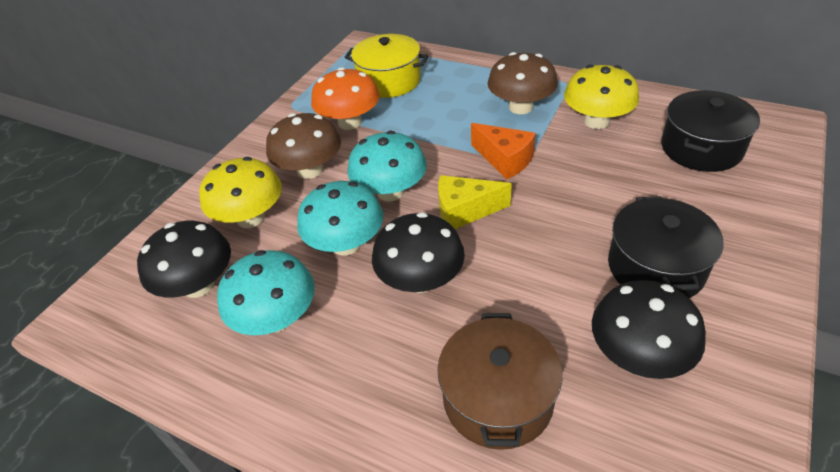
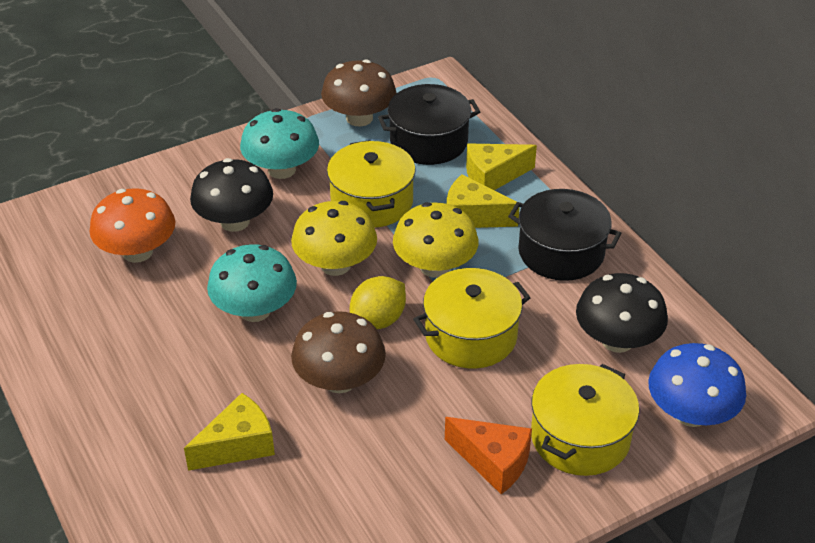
black mushroom: [137,221,231,298] [372,212,465,293] [592,280,706,379] = 3 -> [190,158,273,232] [576,273,668,353] = 2
blue mushroom: none = 0 -> [648,343,746,427] = 1
brown pot: [437,313,562,450] = 1 -> none = 0
turquoise mushroom: [217,250,315,335] [297,181,383,255] [348,131,427,202] = 3 -> [207,244,297,322] [240,108,319,179] = 2
yellow cheese: [438,175,512,229] = 1 -> [184,393,275,471] [447,174,520,228] [466,144,537,190] = 3
yellow lemon: none = 0 -> [350,276,406,329] = 1
yellow pot: [345,34,429,98] = 1 -> [327,140,416,228] [413,268,531,369] [531,364,639,476] = 3

